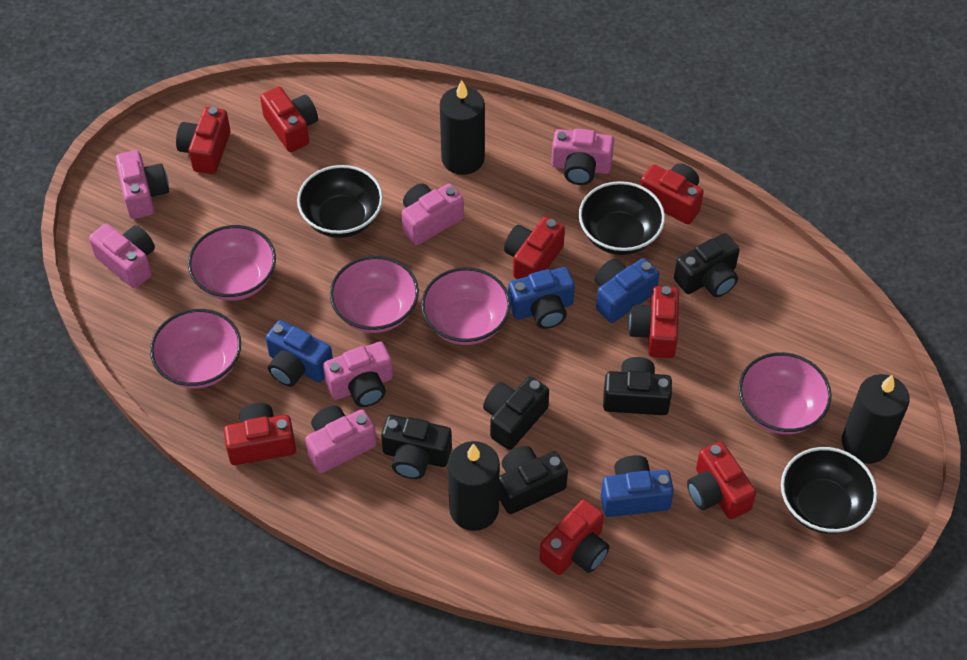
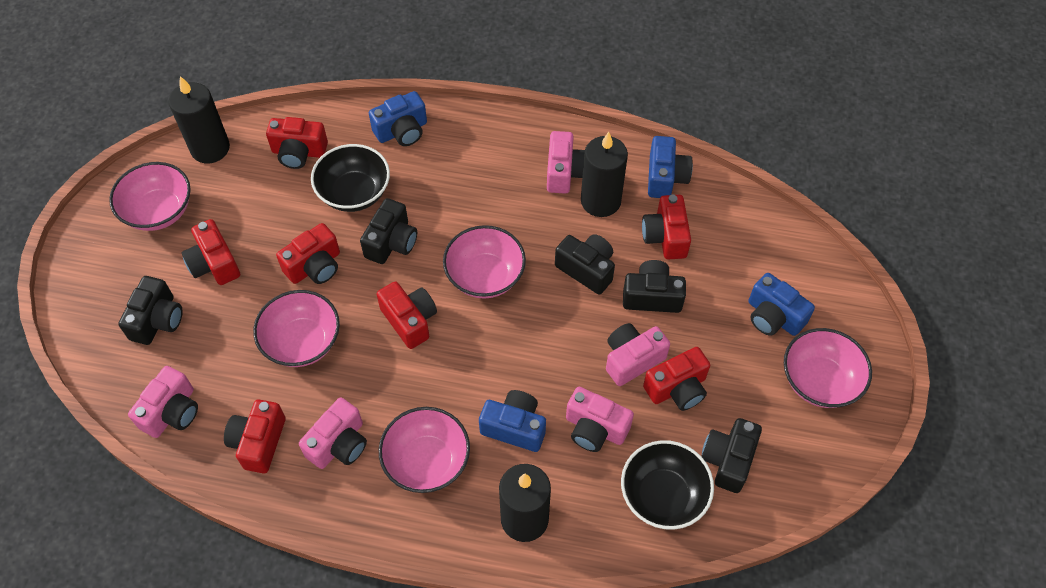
black bowl: [297,165,383,238] [579,181,665,255] [781,447,877,534] = 3 -> [311,144,390,212] [621,440,714,530] = 2
pink camera: [89,223,155,289] [115,150,169,219] [305,405,377,473] [323,342,393,407] [402,183,464,245] [551,128,614,185] = 6 -> [128,366,198,438] [299,397,367,469] [547,131,585,194] [566,387,634,452] [606,323,670,386] = 5
red camera: [176,107,230,174] [224,403,296,465] [260,87,318,152] [504,217,565,279] [539,499,610,575] [628,286,679,358] [640,163,704,224] [687,441,756,519] = 8 -> [182,219,240,285] [224,399,286,473] [266,117,328,169] [276,223,340,284] [377,282,437,349] [642,195,691,260] [643,347,710,411] = 7

